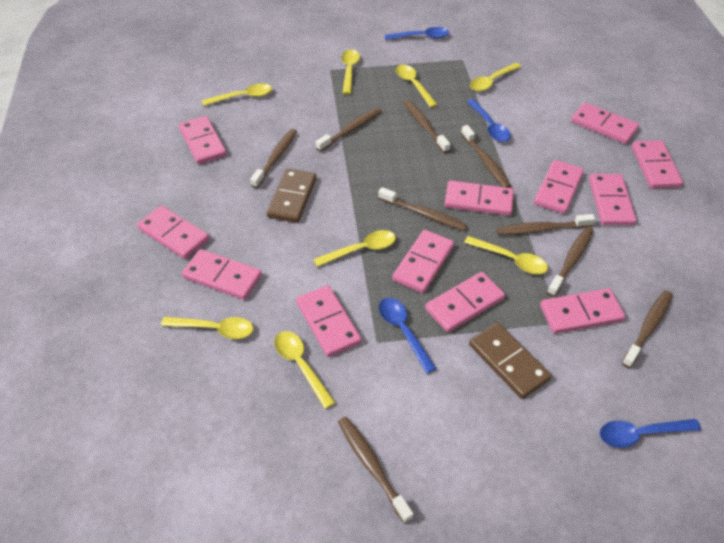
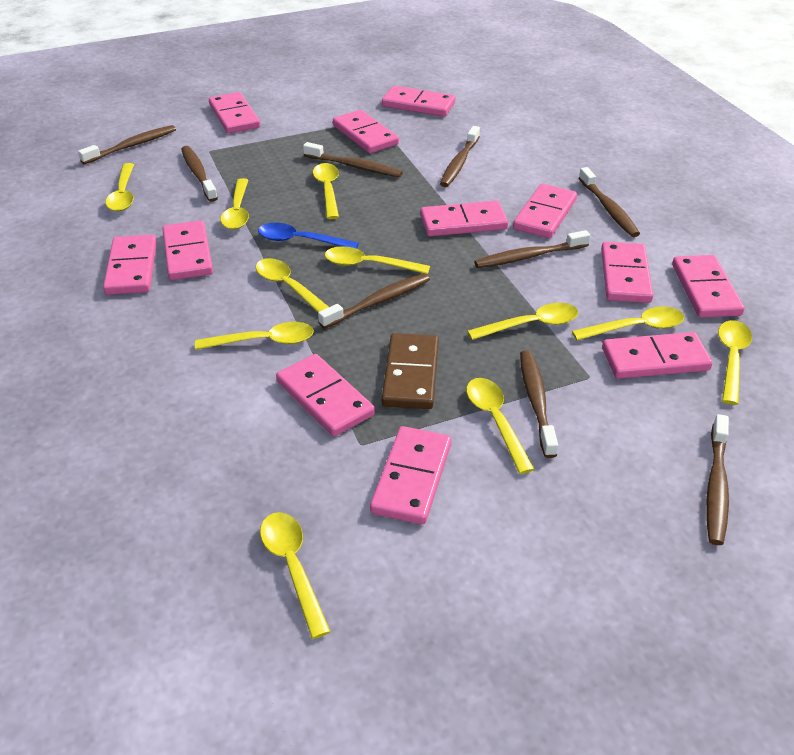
blue spoon: [379,298,437,374] [385,27,449,40] [467,99,511,142] [600,419,701,448] = 4 -> [258,223,359,249] = 1
brown domino: [267,169,317,223] [469,323,552,399] = 2 -> [382,333,439,409] = 1
yellow spoon: [161,317,253,339] [202,83,272,106] [274,331,336,409] [313,230,396,267] [341,50,360,94] [396,64,438,108] [464,236,548,274] [470,63,521,91] = 8 -> [106,163,134,211] [195,322,314,350] [220,178,249,230] [256,258,329,312] [260,512,331,639] [313,163,339,219] [325,246,430,274] [466,378,535,474] [467,303,578,340] [572,306,684,340] [718,320,752,405] = 11

